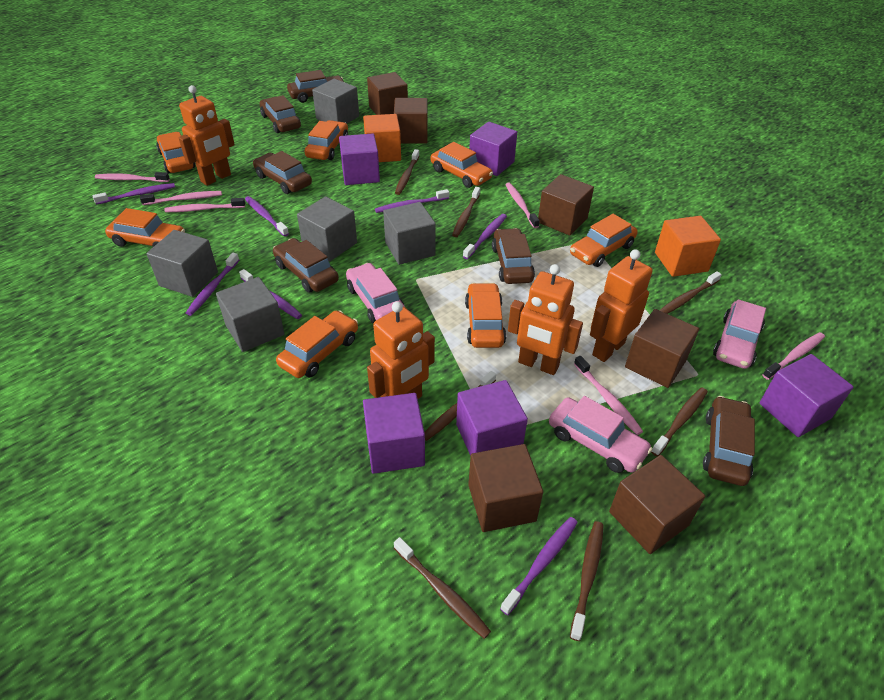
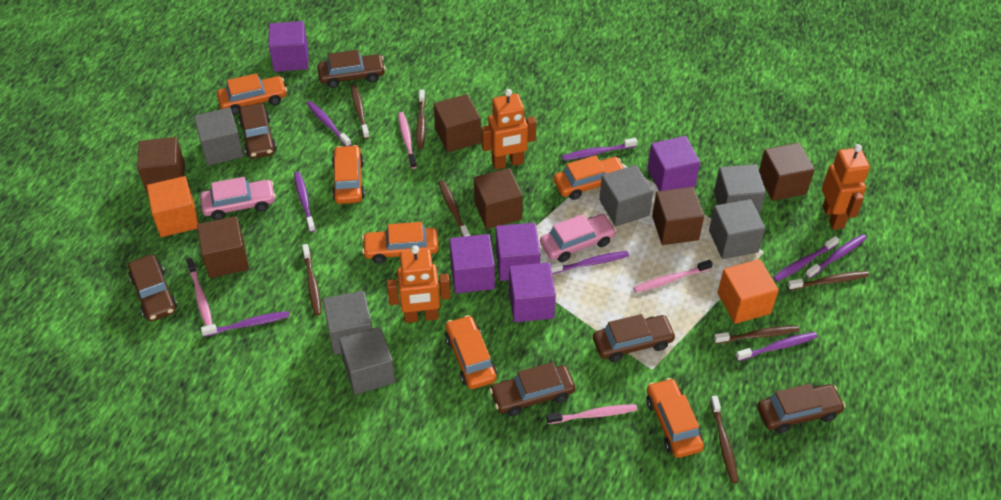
grey cube: [146,230,218,297] [216,277,285,352] [297,196,357,261] [312,79,359,123] [383,202,436,265] = 5 -> [194,107,244,166] [323,291,372,355] [339,327,395,395] [599,165,653,226] [709,199,765,259] [714,164,766,215] = 6
orange car: [105,208,185,247] [156,132,195,173] [276,310,358,378] [304,120,348,160] [431,142,493,188] [465,283,506,348] [570,214,638,267] = 7 -> [217,73,287,114] [332,145,365,204] [362,222,439,264] [445,315,497,389] [554,155,624,200] [646,378,704,458] = 6
orange robot: [178,85,235,186] [367,301,435,399] [508,264,583,375] [590,249,653,362] = 4 -> [387,245,450,323] [481,89,536,169] [822,144,870,230] = 3
pink car: [346,263,405,323] [549,396,652,473] [713,299,766,369] = 3 -> [200,177,276,220] [540,214,616,262] = 2
pink toothbrush: [95,172,170,182] [140,191,222,205] [164,198,245,212] [505,183,540,228] [574,356,643,435] [763,332,825,380] = 6 -> [186,258,213,326] [398,112,417,169] [546,404,637,424] [633,260,713,292] = 4
purple toothbrush: [93,183,175,205] [186,253,239,316] [239,269,302,319] [245,196,289,237] [375,189,449,213] [463,214,507,259] [500,517,578,615] = 7 -> [201,311,290,337] [294,172,316,232] [307,101,351,146] [551,251,629,274] [562,138,638,160] [736,332,818,361] [773,236,839,282] [805,234,867,279] = 8

